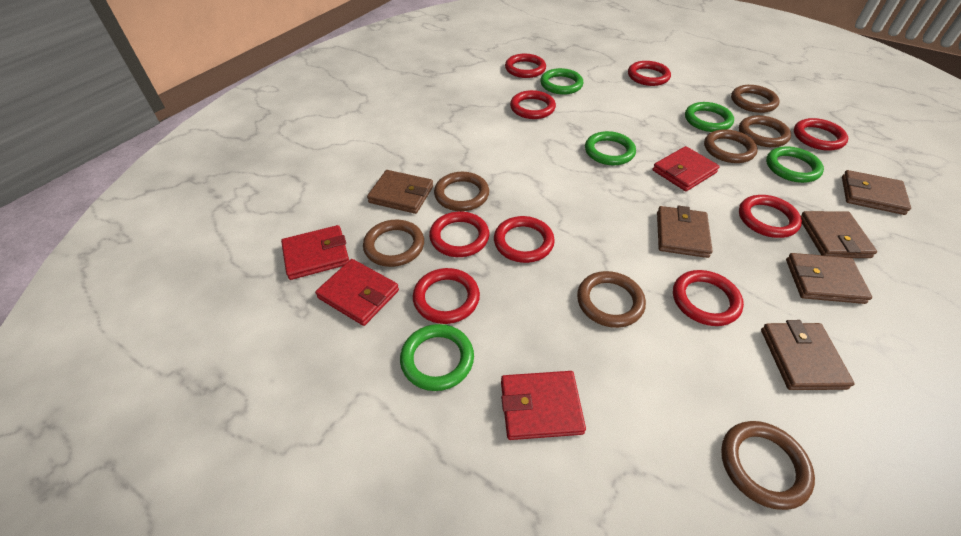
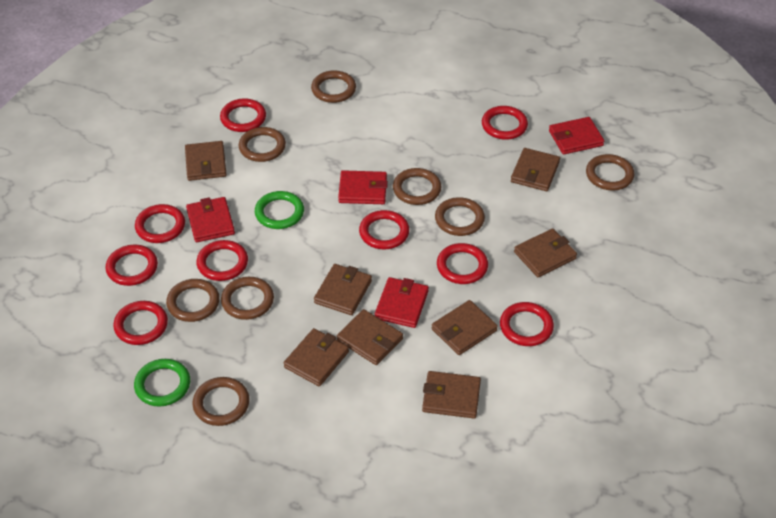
brown ring: [363,220,424,267] [434,172,489,211] [577,271,646,328] [704,129,758,163] [721,421,815,510] [731,85,780,113] [739,115,791,147] = 7 -> [166,279,220,322] [193,377,249,426] [221,277,274,320] [239,127,286,162] [311,70,356,103] [393,168,441,205] [435,197,485,236] [586,154,634,190] = 8
brown wallet: [367,170,433,214] [657,206,713,258] [761,320,855,390] [786,253,872,304] [801,211,877,258] [842,170,911,215] = 6 -> [185,141,227,181] [284,328,349,386] [314,264,372,315] [337,309,403,365] [422,371,481,418] [431,300,498,355] [511,148,560,191] [514,228,577,277] = 8
green ring: [400,324,474,391] [540,68,583,95] [585,131,636,165] [685,102,734,132] [766,146,824,183] = 5 -> [134,359,190,407] [255,191,304,229] = 2

